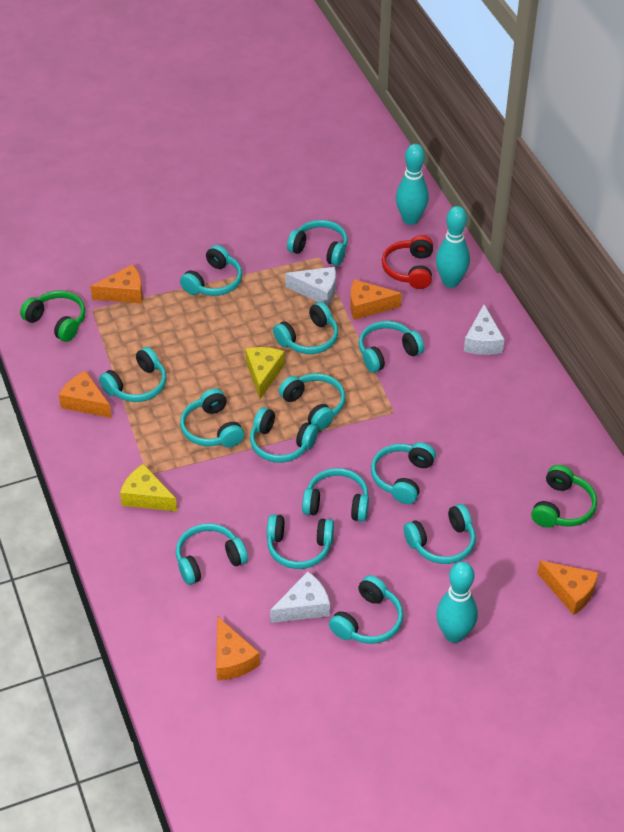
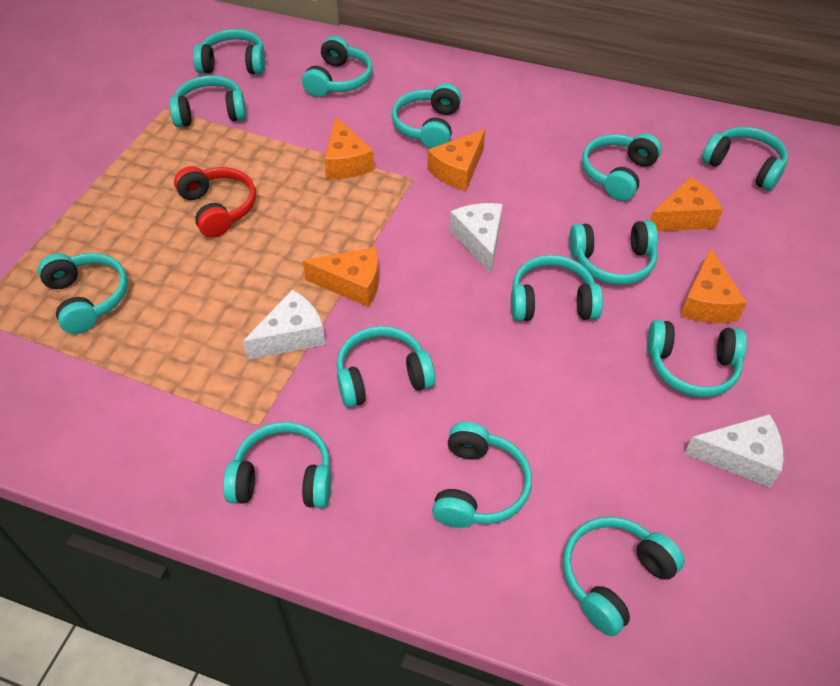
green headphones: [20,290,85,342] [531,465,597,528] = 2 -> none = 0
turquoise bowling pin: [396,144,429,225] [436,206,470,288] [436,561,478,643] = 3 -> none = 0
yellow cheese: [120,464,177,511] [245,347,285,399] = 2 -> none = 0

